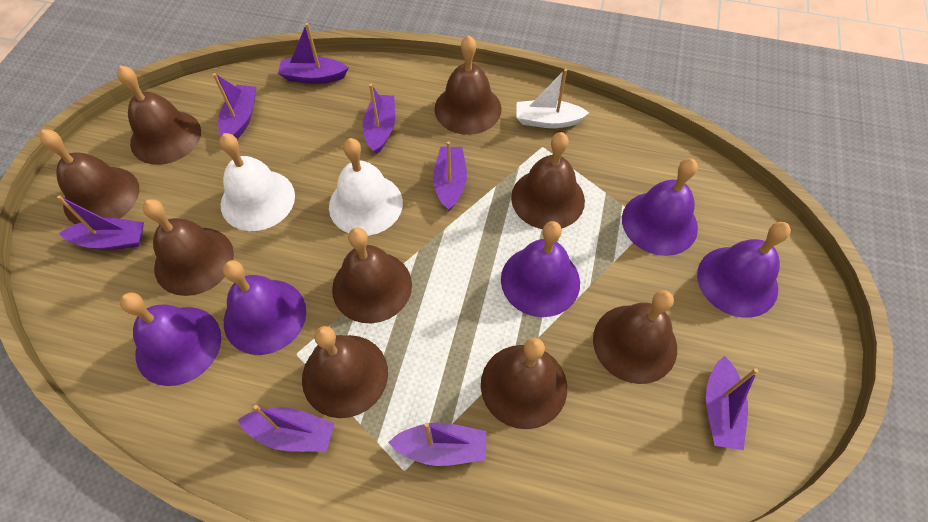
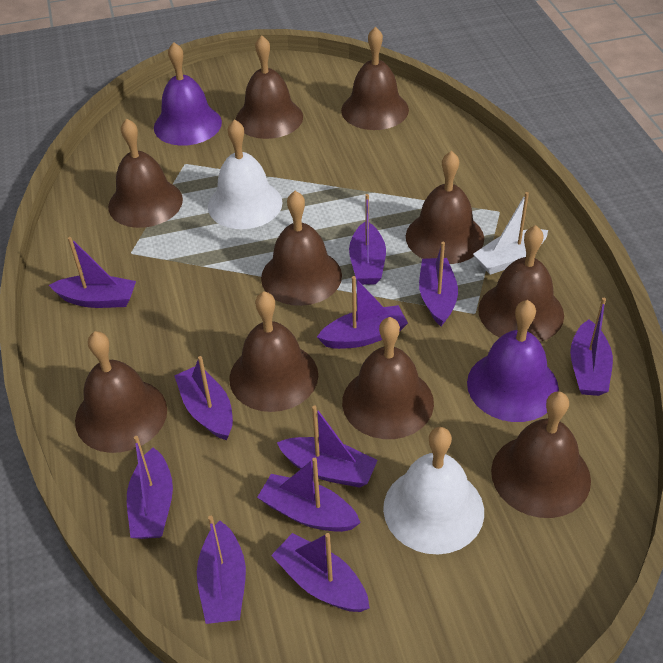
brown bell: [40,130,139,224] [117,65,201,165] [143,199,234,296] [302,326,388,418] [332,228,412,323] [434,35,501,135] [481,338,567,429] [511,132,585,229] [593,290,677,384] = 9 -> [75,331,167,453] [108,118,183,228] [229,291,318,412] [236,35,303,139] [261,191,342,306] [341,27,409,130] [342,317,434,439] [406,151,484,264] [478,225,564,342] [491,391,591,518] = 10
purple bell: [120,292,221,386] [223,260,306,355] [501,221,580,317] [622,158,698,256] [697,222,791,318] = 5 -> [154,42,222,146] [467,300,559,422] = 2
purple boat: [57,195,144,250] [213,73,256,139] [238,405,334,452] [278,23,348,84] [363,84,395,155] [388,422,486,466] [433,141,467,211] [706,356,758,450] = 8 -> [49,237,136,308] [127,436,173,539] [174,356,233,440] [197,516,246,624] [257,458,361,532] [271,533,370,612] [277,405,378,488] [317,276,408,349] [349,194,386,285] [419,242,458,326] [570,298,613,396] = 11

